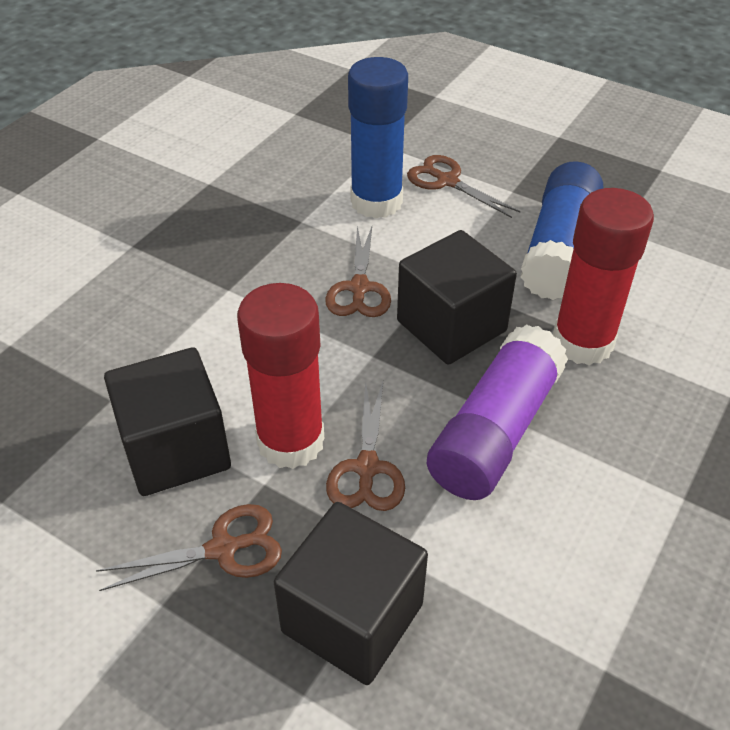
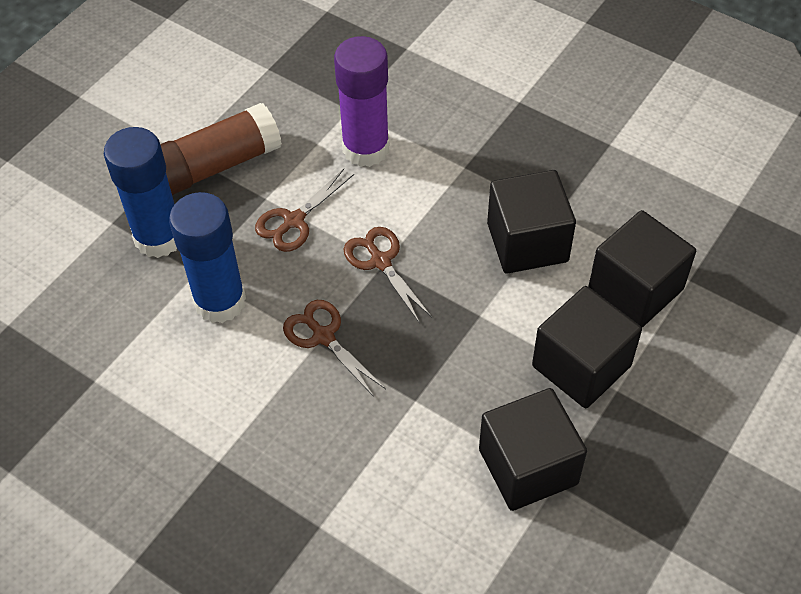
black cube: [104,347,231,496] [274,502,428,685] [397,230,517,365] = 3 -> [479,388,587,511] [487,170,576,274] [532,286,642,408] [589,210,696,327] = 4
brown glue stick: none = 0 -> [160,103,282,195] = 1
brown scissors: [96,504,282,591] [325,226,391,317] [326,381,405,511] [407,155,521,218] = 4 -> [255,169,354,252] [283,300,386,397] [344,227,432,322] = 3
red glue stick: [237,283,324,469] [553,188,654,365] = 2 -> none = 0

